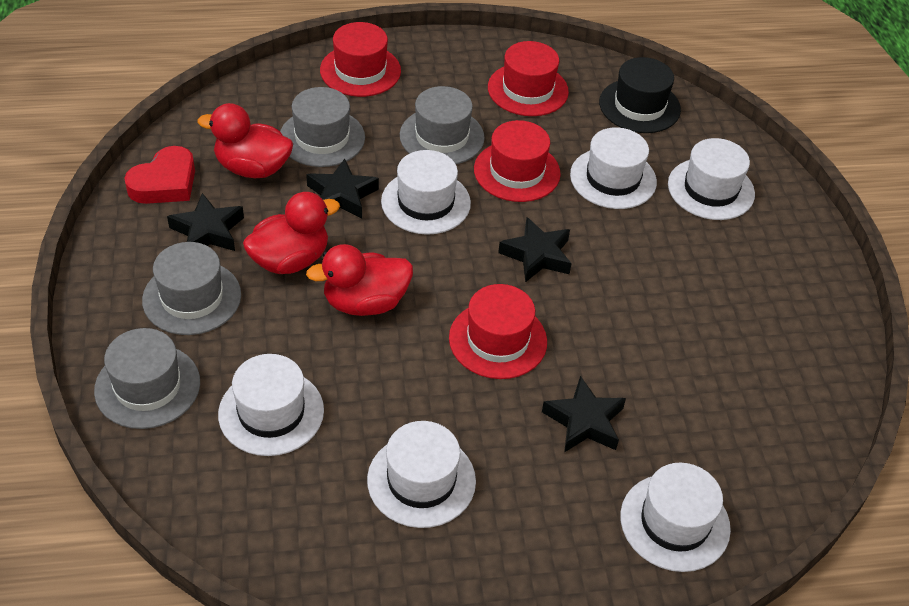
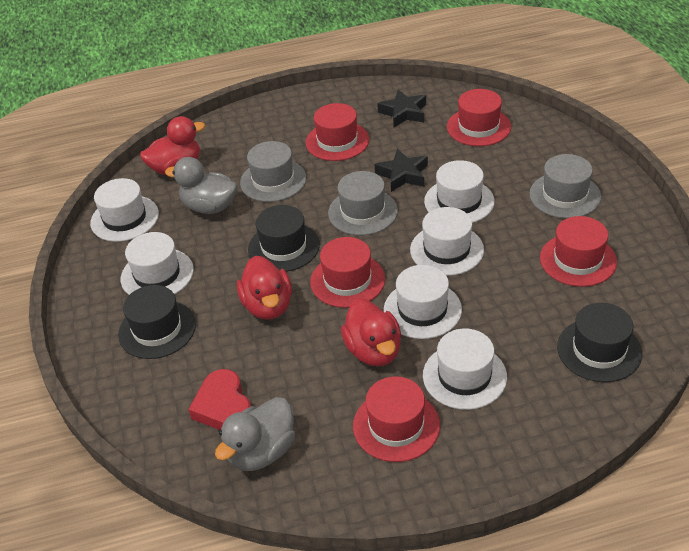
black hat: [599,57,681,133] = 1 -> [118,285,196,359] [248,205,320,272] [557,303,642,382] = 3
black star: [167,193,244,251] [306,159,379,219] [498,217,572,283] [542,376,626,453] = 4 -> [375,149,428,192] [377,89,426,127] = 2
grey duck: none = 0 -> [165,157,238,214] [215,397,295,471] = 2
grey hat: [94,328,200,429] [142,242,241,335] [280,87,365,167] [400,86,485,164] = 4 -> [240,141,306,202] [328,171,398,235] [529,154,601,218] = 3
red hat: [320,22,401,97] [449,284,547,379] [474,120,561,202] [488,41,569,116] = 4 -> [306,103,369,161] [310,237,385,308] [353,376,440,462] [447,89,511,146] [540,216,617,287] = 5

